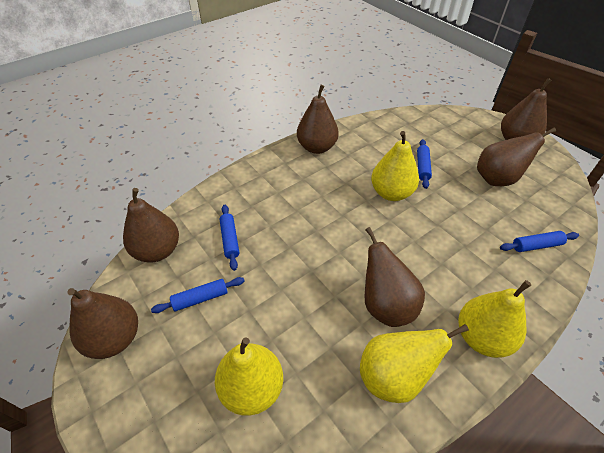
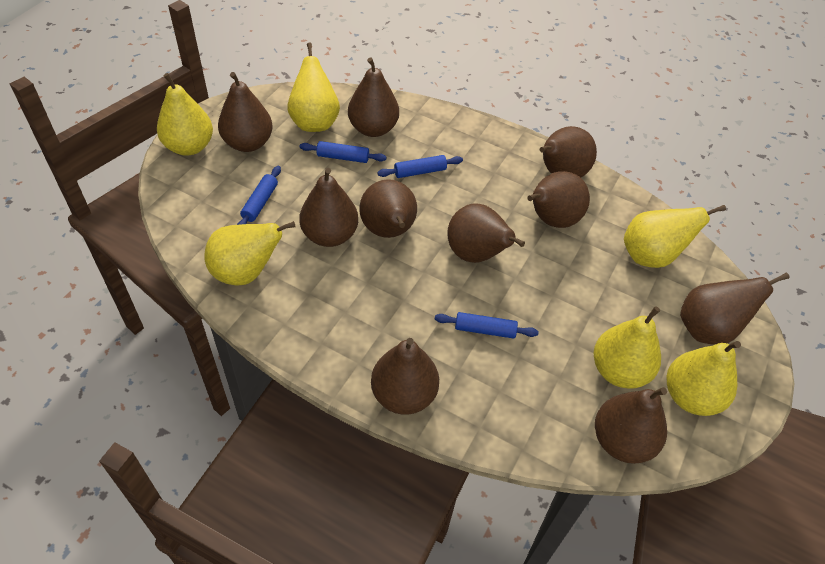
brown pear: [67,288,138,359] [123,188,179,263] [297,85,339,154] [365,227,425,327] [477,128,556,186] [501,78,551,140] = 6 -> [218,72,273,152] [299,168,358,247] [348,57,399,137] [359,179,417,238] [371,338,439,415] [447,204,525,263] [527,171,590,228] [540,126,597,178] [595,387,667,464] [680,273,790,344] = 10
yellow pear: [215,338,283,416] [360,324,469,403] [371,131,419,201] [458,280,531,358] = 4 -> [157,73,213,156] [204,221,295,285] [287,42,340,132] [593,306,661,389] [624,205,726,268] [667,341,741,416] = 6

